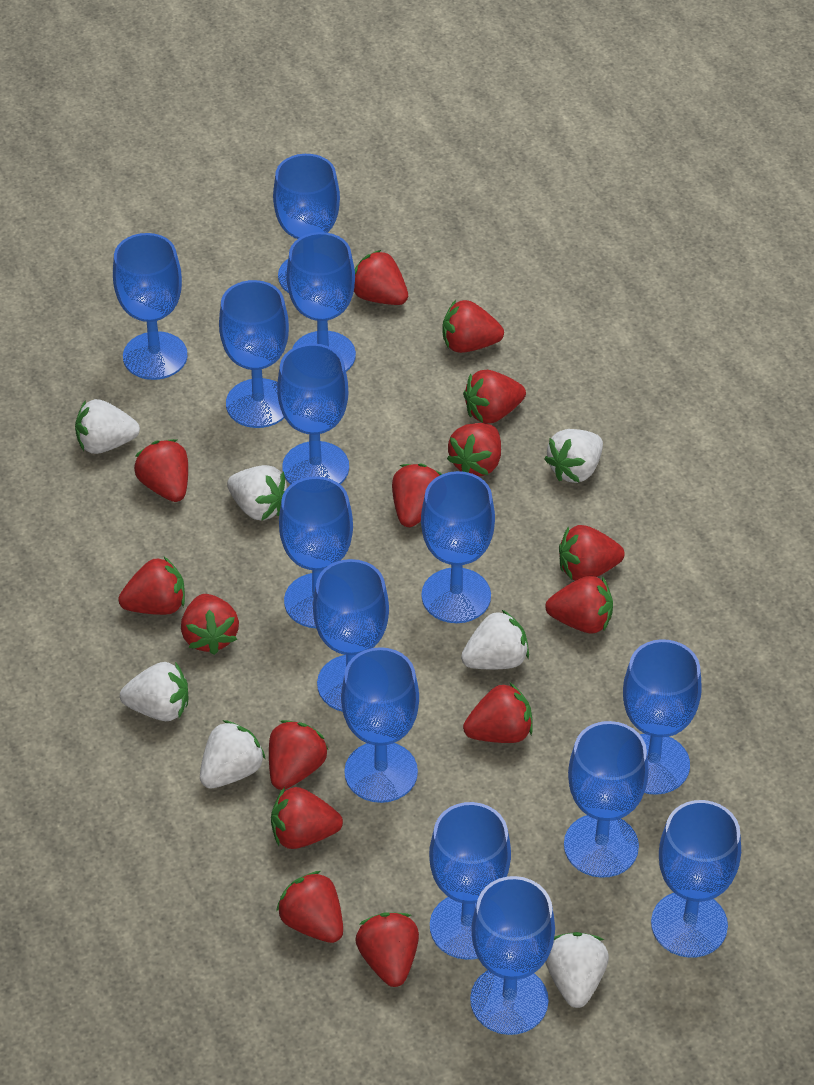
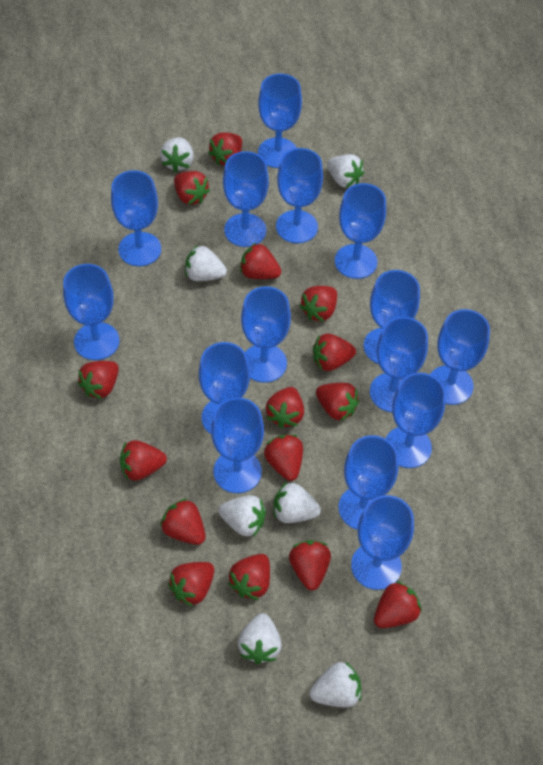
blue goblet: [113,233,187,380] [219,280,289,428] [273,154,340,293] [277,343,349,484] [279,476,353,628] [286,232,356,372] [313,559,389,712] [341,647,419,803] [421,471,495,623] [429,802,511,960] [470,876,555,1035] [564,721,649,878] [623,639,701,795] [651,800,741,958] = 14 -> [63,264,119,360] [111,170,161,266] [199,342,250,434] [211,397,264,493] [223,151,269,247] [241,286,291,383] [258,74,302,168] [276,148,323,243] [335,183,386,279] [339,435,398,530] [351,495,414,590] [364,270,420,364] [370,317,428,412] [386,372,446,468] [430,309,490,405] = 15

